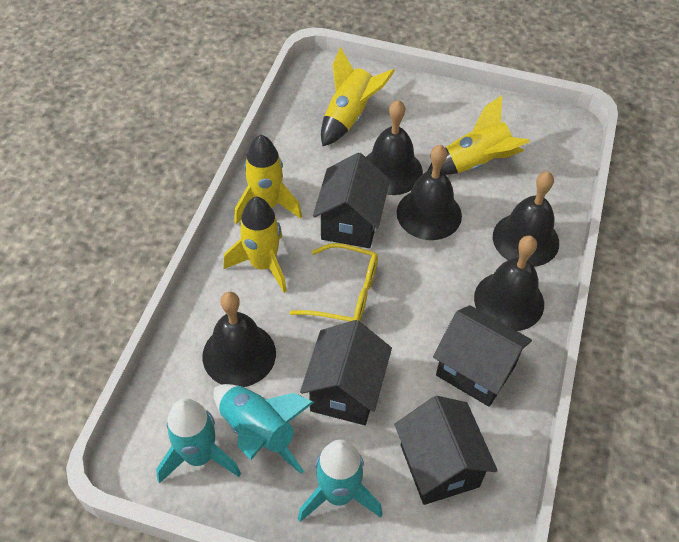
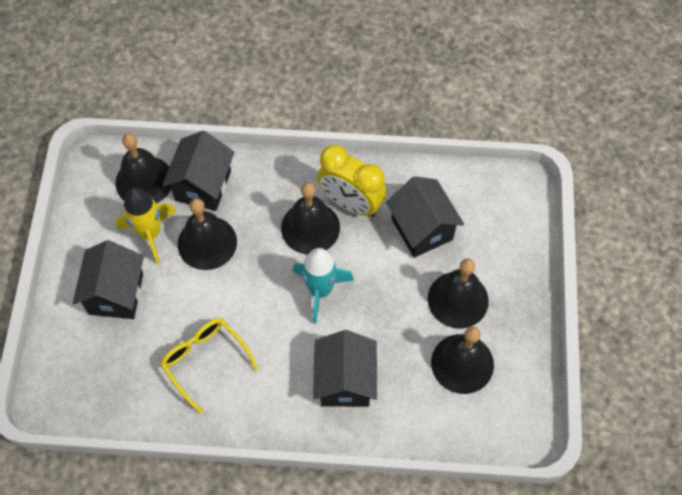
turquoise rocket: [156,398,241,484] [213,384,314,474] [298,440,383,522] = 3 -> [293,248,354,324] = 1
yellow clock: none = 0 -> [317,145,387,217] = 1
yellow rocket: [223,197,287,293] [234,134,302,224] [321,47,395,146] [427,95,530,175] = 4 -> [116,188,176,264] = 1

